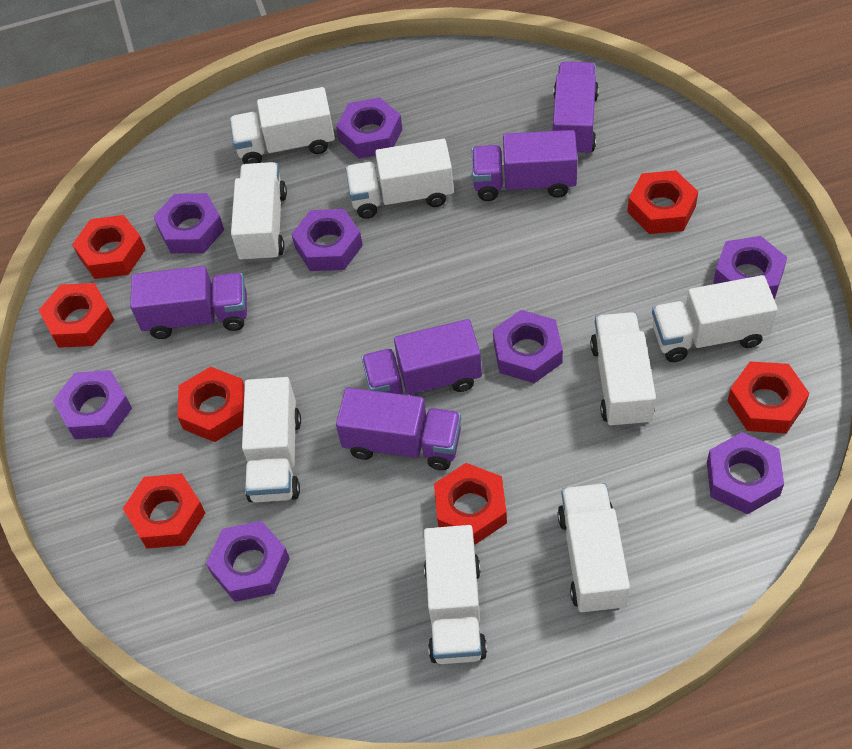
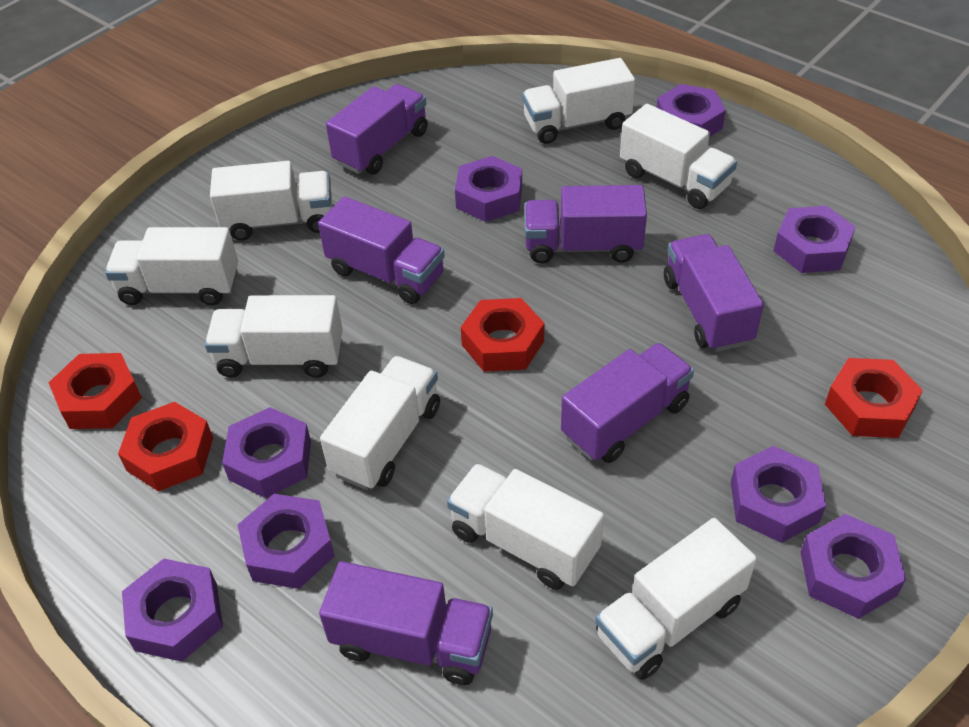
purple truck: [130,266,247,339] [336,388,461,470] [361,319,482,395] [472,130,578,201] [553,62,599,156] = 5 -> [318,196,445,304] [319,561,493,685] [326,84,428,174] [525,185,647,264] [561,343,694,463] [664,234,764,352] = 6
red nut: [39,283,114,348] [72,215,146,279] [123,473,205,549] [178,367,245,442] [434,463,507,545] [627,170,698,234] [728,361,809,434] = 7 -> [49,353,142,429] [118,402,213,491] [461,298,544,372] [825,358,923,438] = 4

